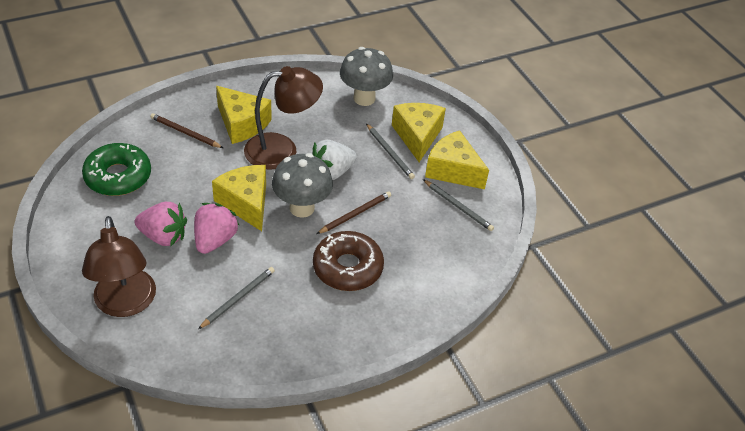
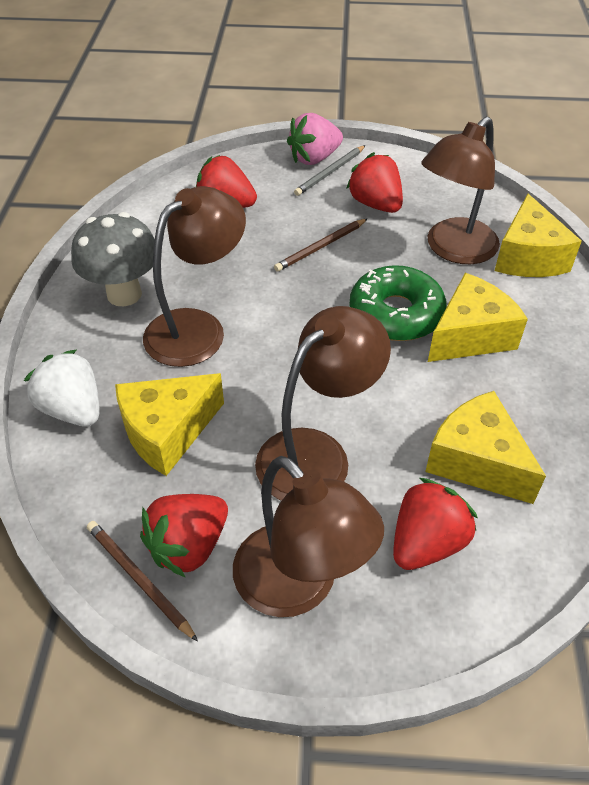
brown donut: [313,231,384,291] = 1 -> none = 0
brown lamp: [82,216,156,317] [244,66,323,170] = 2 -> [143,186,246,367] [233,456,384,617] [255,306,391,501] [421,117,500,264] = 4
grey mushroom: [272,153,333,218] [340,47,393,106] = 2 -> [71,212,155,306] = 1
grey pencil: [198,267,275,329] [366,123,415,179] [423,179,494,231] = 3 -> [294,145,366,196] = 1
pink strawberry: [135,202,187,247] [194,203,240,254] = 2 -> [287,113,343,165] = 1
red strawberry: none = 0 -> [140,494,228,578] [196,155,257,208] [346,152,403,213] [393,478,478,570] = 4

